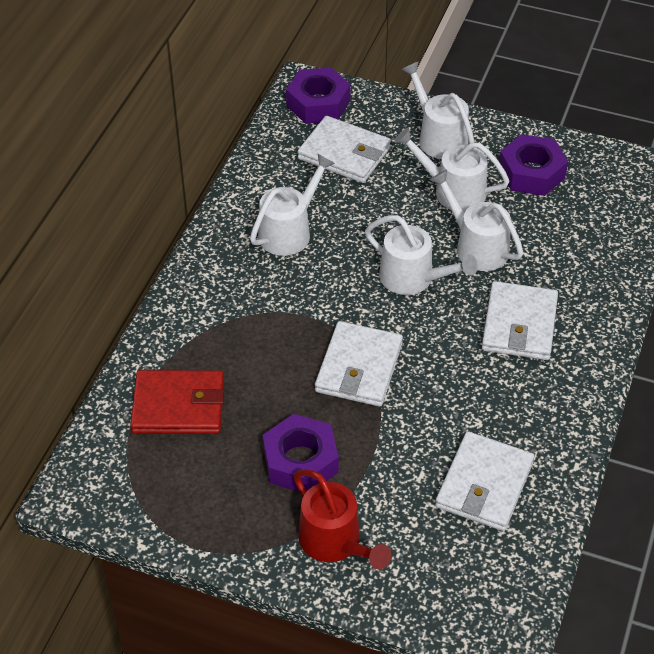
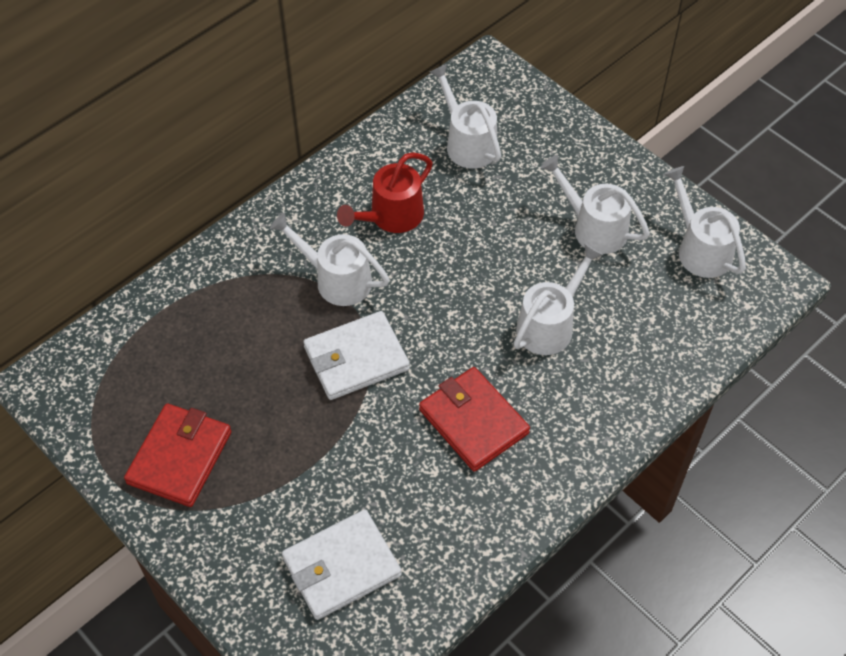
purple nut: [263,414,339,492] [286,67,351,124] [499,134,568,196] = 3 -> none = 0
red wallet: [130,370,224,434] = 1 -> [124,403,231,507] [419,367,530,472] = 2
white wallet: [298,116,391,183] [315,321,403,407] [435,431,534,531] [482,281,558,360] = 4 -> [282,510,402,620] [303,311,410,400] = 2

